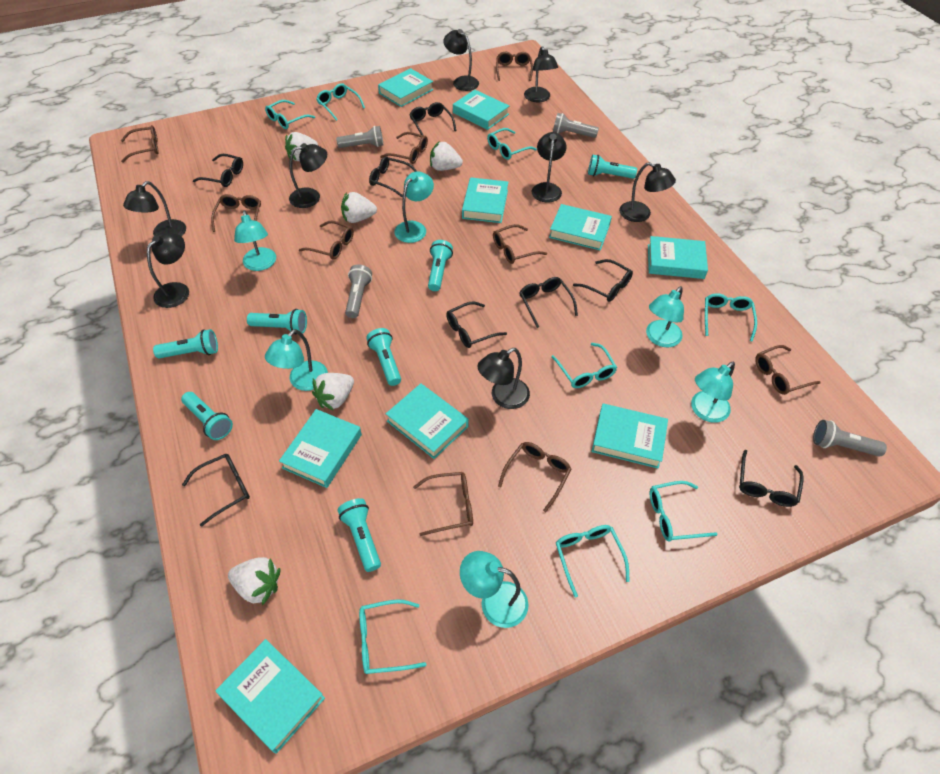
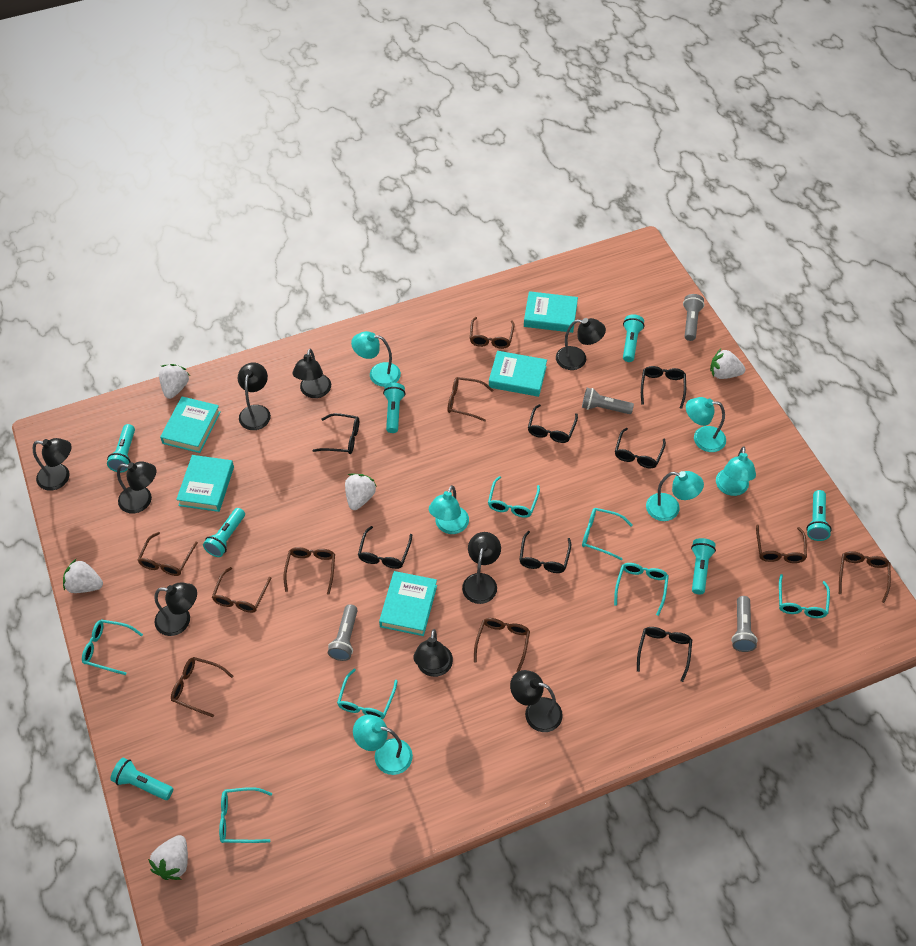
black glasses: [182,454,250,527] [193,154,243,187] [369,156,417,198] [409,102,456,136] [446,302,507,348] [519,277,578,328] [573,259,633,302] [739,450,804,507] = 8 -> [312,413,359,454] [358,526,412,569] [519,531,571,573] [528,404,578,443] [615,428,666,468] [637,627,692,682] [641,366,686,409] = 7
black lamp: [123,181,186,236] [147,232,189,308] [289,143,327,208] [443,29,479,91] [477,348,530,409] [524,46,558,102] [532,132,566,203] [619,162,676,222] = 8 -> [33,438,72,491] [117,461,156,514] [154,583,197,636] [238,363,271,430] [292,349,331,398] [413,629,453,677] [462,532,501,604] [510,670,563,732] [556,318,606,370] = 9
turquoise book: [216,639,325,754] [279,409,362,488] [378,68,433,107] [386,383,469,459] [453,89,509,130] [462,177,508,223] [549,204,612,251] [592,403,668,469] [648,236,708,279] = 9 -> [160,396,221,453] [176,455,234,512] [379,571,437,636] [489,351,547,397] [524,291,578,333] = 5
turquoise glasses: [265,100,315,129] [316,83,365,121] [359,599,427,674] [487,128,537,160] [551,343,617,388] [556,525,630,598] [650,481,718,542] [705,293,757,342] = 8 -> [82,619,143,675] [219,787,272,843] [337,669,398,719] [488,476,540,518] [582,508,632,561] [614,563,669,616] [779,574,830,618] = 7

